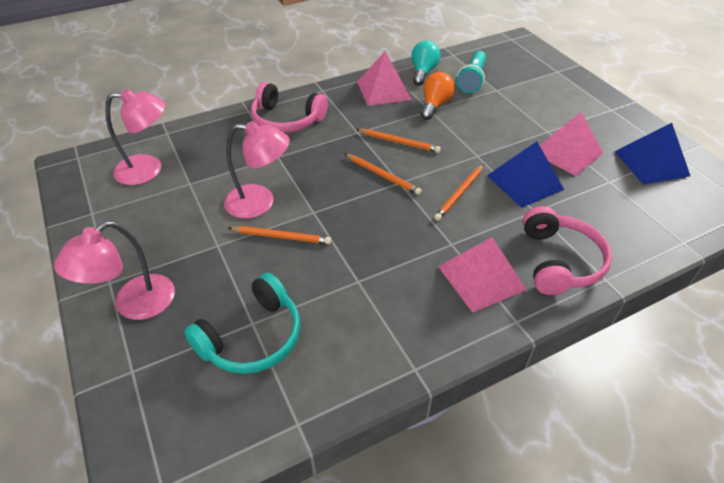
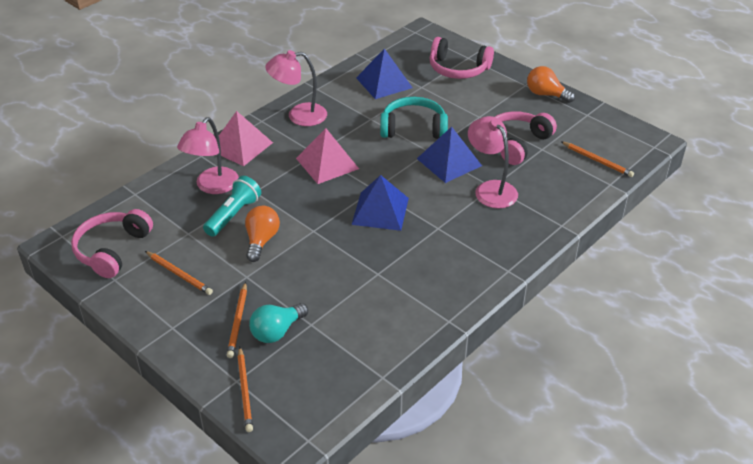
blue pyramid: [487,141,564,208] [614,123,690,184] = 2 -> [351,175,409,231] [356,48,413,99] [417,127,482,183] = 3
orange light bulb: [421,72,455,120] = 1 -> [245,206,280,262] [527,66,575,103] = 2
pink headphones: [251,82,328,133] [523,206,612,295] = 2 -> [71,209,153,278] [430,37,494,79] [495,111,557,165] = 3
pink pyramid: [357,52,412,106] [438,237,527,313] [539,112,603,176] = 3 -> [219,111,273,166] [296,128,359,184] = 2

